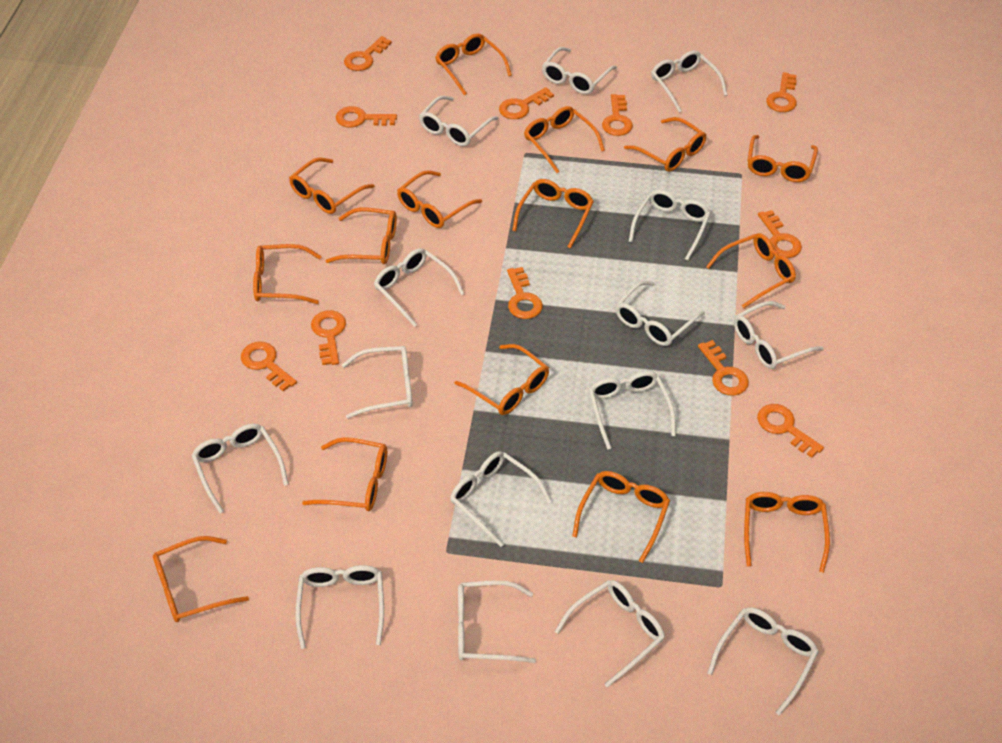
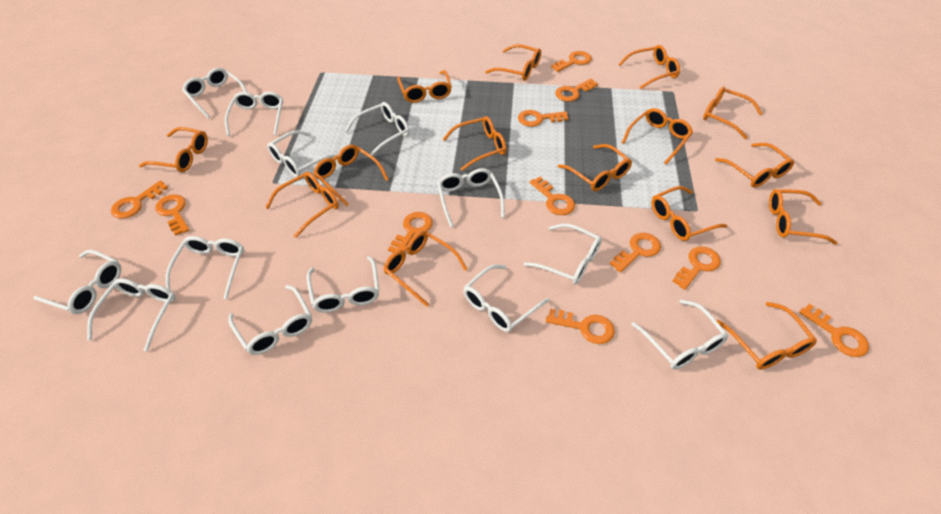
white glasses: [191,424,289,513] [295,565,384,649] [342,346,413,419] [374,248,464,327] [419,95,499,146] [450,451,552,547] [458,580,536,663] [542,47,617,94] [555,580,665,688] [589,371,676,450] [615,281,705,346] [629,190,711,261] [651,50,727,113] [707,607,819,716] [734,301,824,369] = 15 -> [33,250,121,314] [87,278,176,352] [166,236,244,299] [182,68,248,118] [225,92,283,136] [228,285,312,355] [267,130,337,177] [306,256,379,313] [345,102,410,156] [437,168,505,227] [463,265,549,332] [523,223,602,285] [631,299,728,369] = 13

